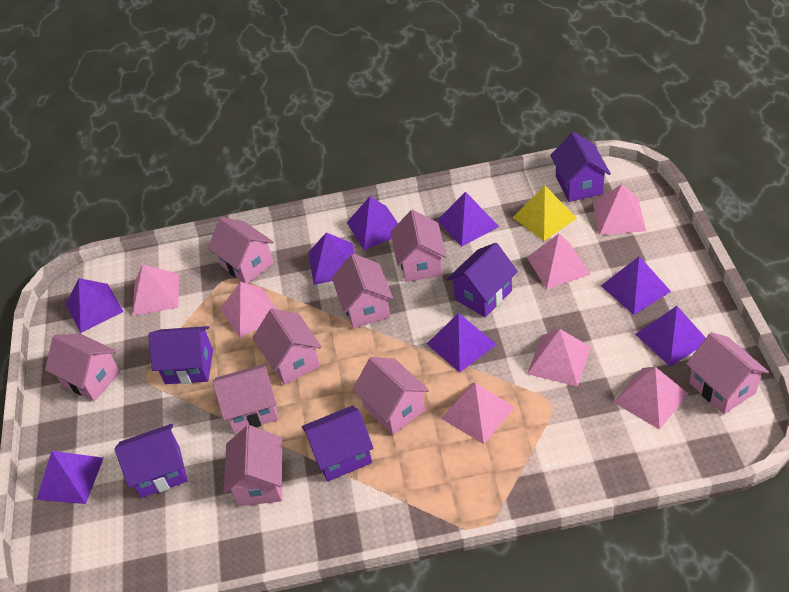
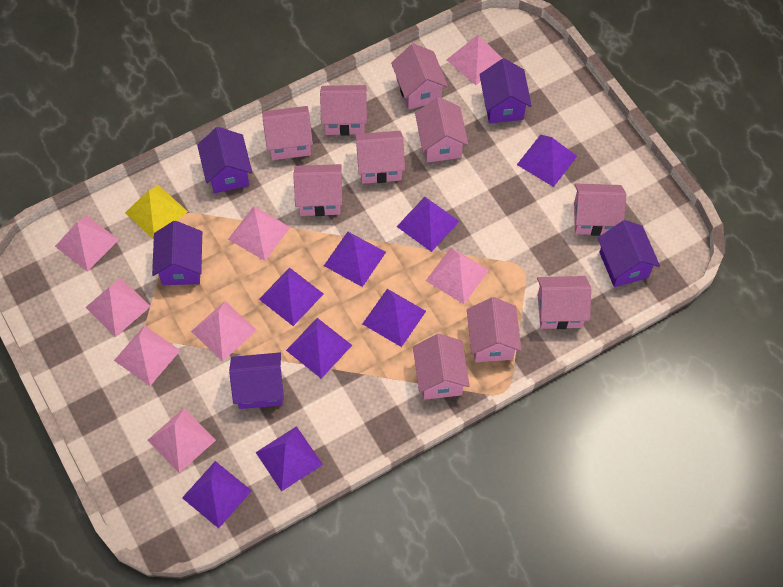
pink house: [45,333,120,401] [208,217,274,284] [212,363,279,433] [224,425,283,506] [253,308,322,385] [332,254,393,328] [353,357,429,435] [391,210,447,282] [686,332,769,414] = 9 -> [262,106,313,160] [293,164,343,216] [320,85,367,136] [355,131,405,184] [391,43,448,110] [413,334,470,400] [415,97,468,163] [467,297,522,362] [537,276,591,329] [574,184,626,236] = 10
pink pyramid: [132,264,179,316] [220,282,277,338] [441,383,515,444] [527,234,590,289] [527,329,591,387] [593,184,646,235] [613,367,688,430] = 7 -> [55,215,119,272] [85,278,151,337] [114,325,181,386] [148,408,216,473] [191,301,257,361] [228,206,290,261] [426,248,489,304] [447,35,503,85] = 8

